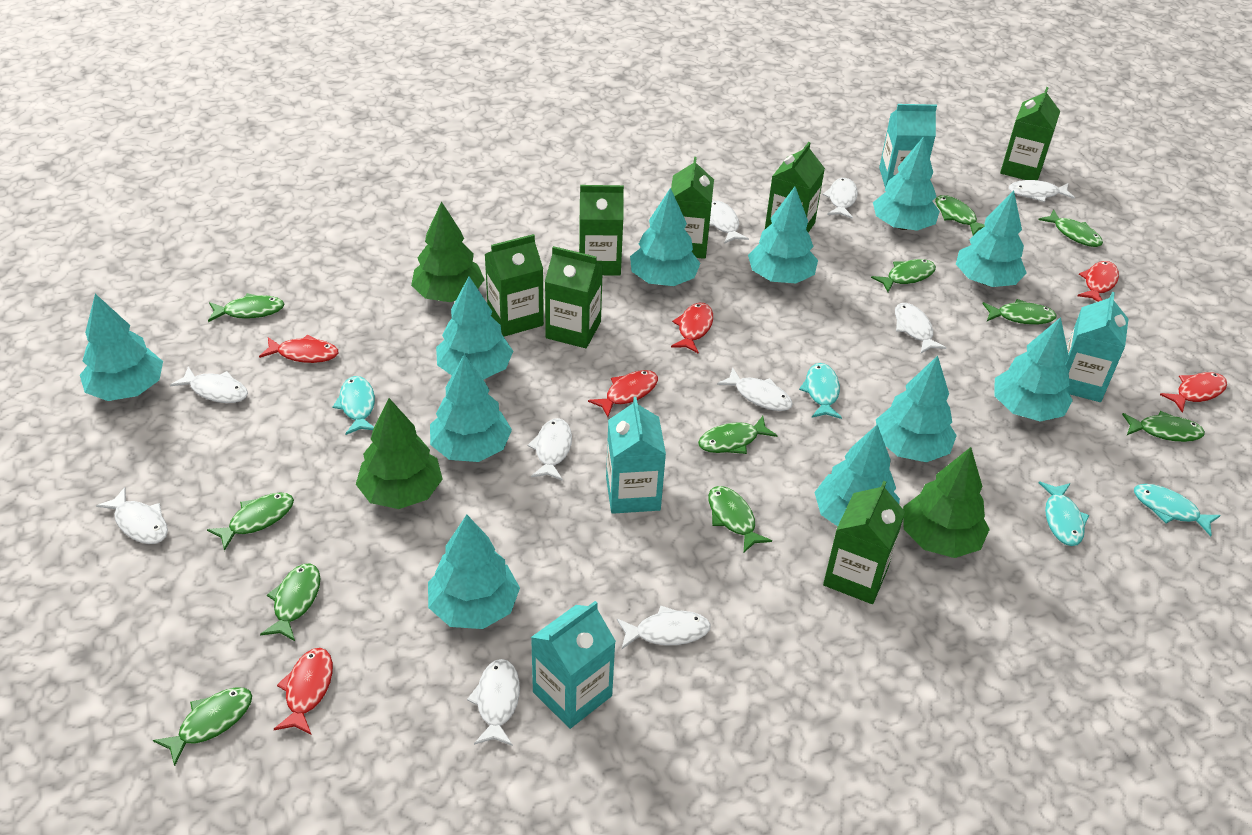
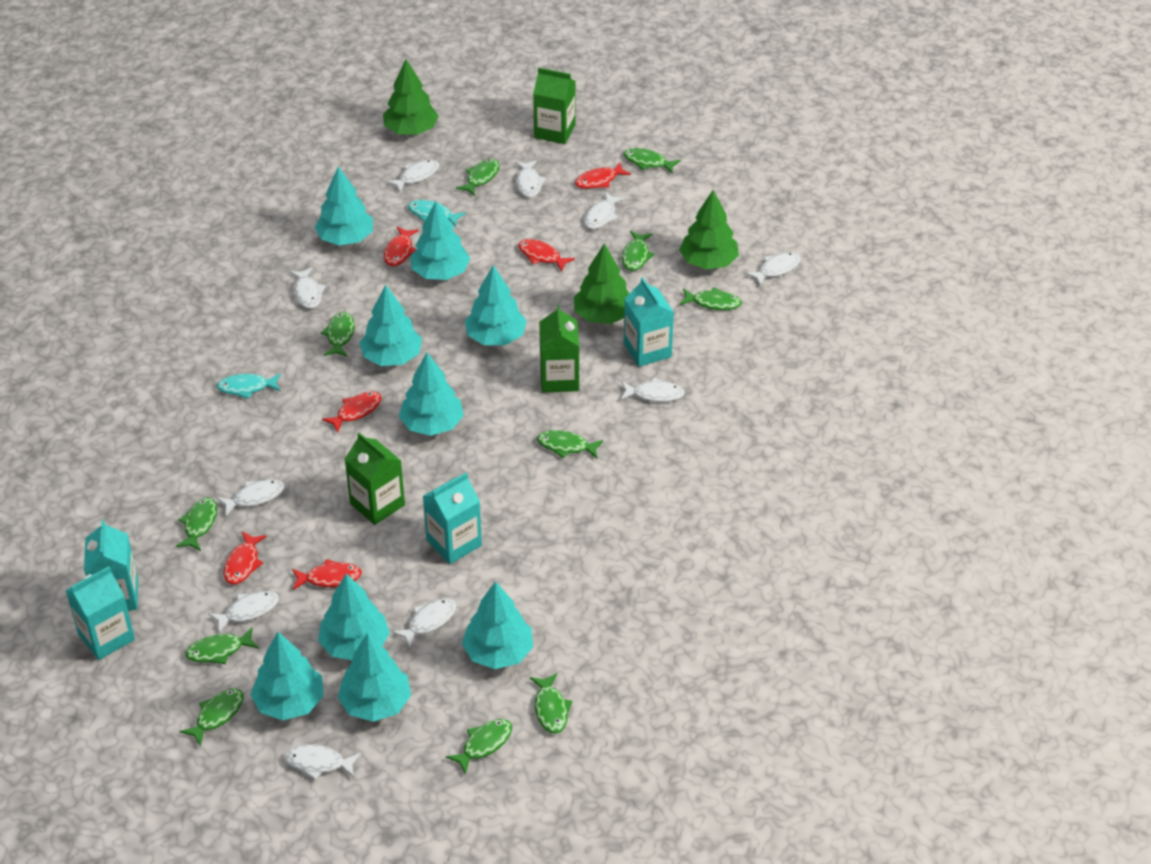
green carton: [485,234,544,337] [545,246,603,348] [579,185,624,276] [671,157,714,259] [765,142,825,232] [823,481,905,604] [1000,87,1060,180] = 7 -> [345,432,405,525] [533,68,575,144] [539,305,579,393] = 3
turquoise fish: [333,376,375,435] [799,363,842,419] [1039,482,1089,546] [1134,484,1221,536] = 4 -> [217,373,281,399] [408,200,466,227] = 2
turquoise tree: [80,294,163,401] [428,514,520,629] [430,354,512,462] [436,276,513,380] [630,188,701,286] [748,187,818,283] [814,425,900,526] [873,136,940,231] [876,355,957,462] [956,190,1027,287] [995,317,1073,422] = 11 -> [250,632,324,720] [315,166,373,245] [318,573,390,660] [337,633,411,722] [359,285,422,366] [399,352,464,436] [411,201,471,280] [462,581,533,669] [465,265,527,345] = 9

